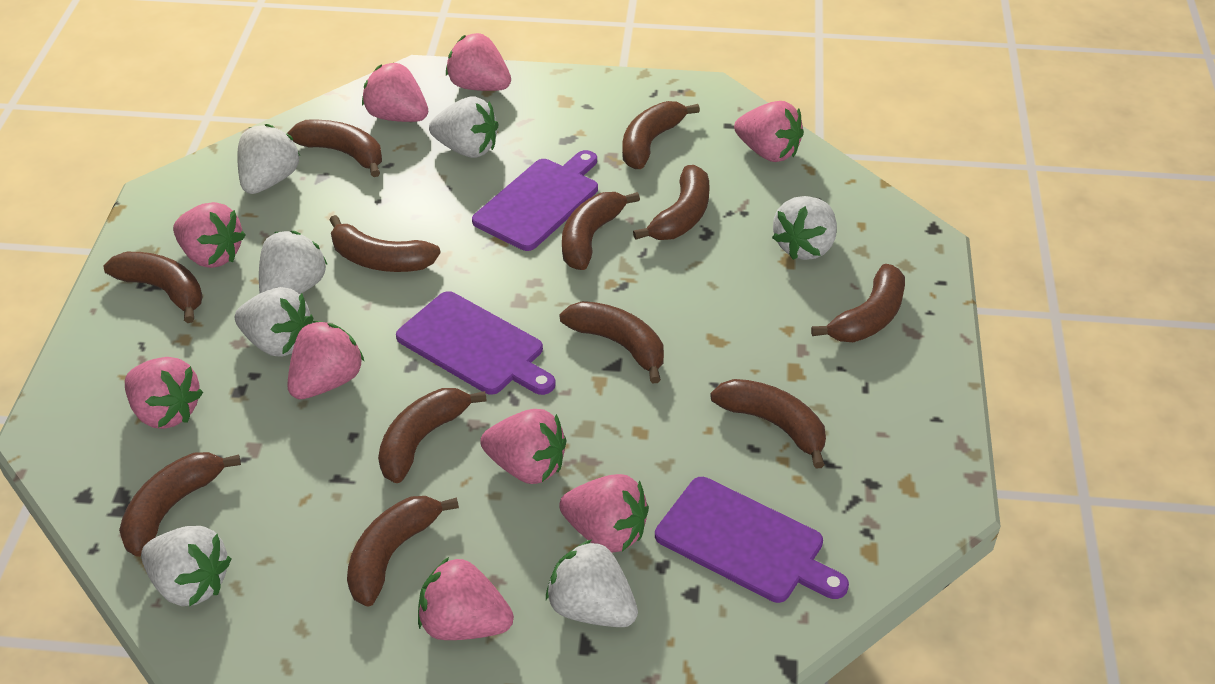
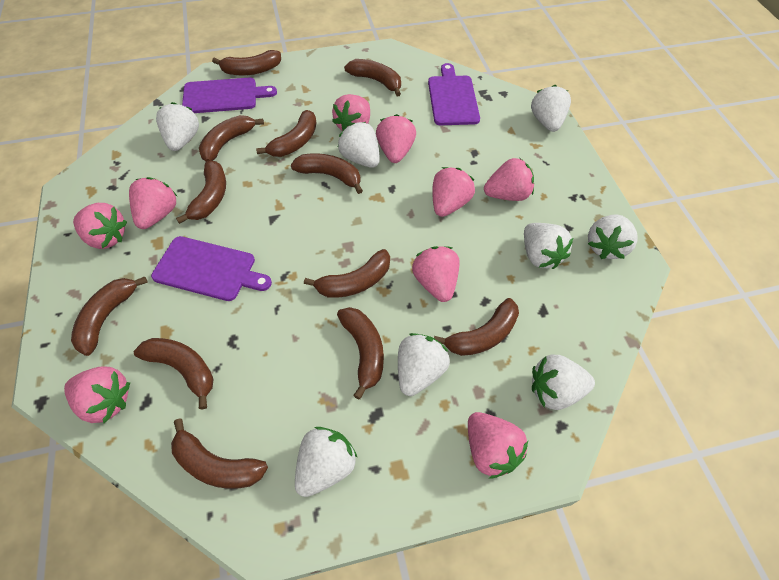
white strawberry: [141,526,231,607] [235,287,314,357] [237,124,300,194] [259,231,328,294] [429,96,499,158] [546,539,638,627] [772,196,837,260] = 7 -> [156,102,199,151] [295,427,358,497] [337,122,380,168] [398,333,450,396] [524,223,573,269] [531,85,571,132] [532,355,595,410] [588,215,638,259] = 8

